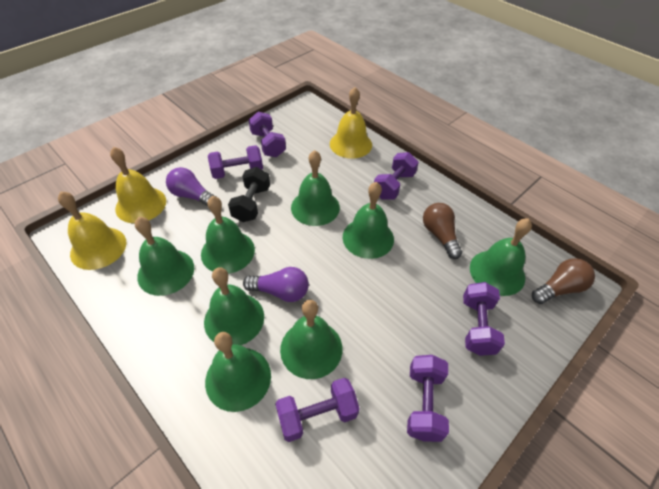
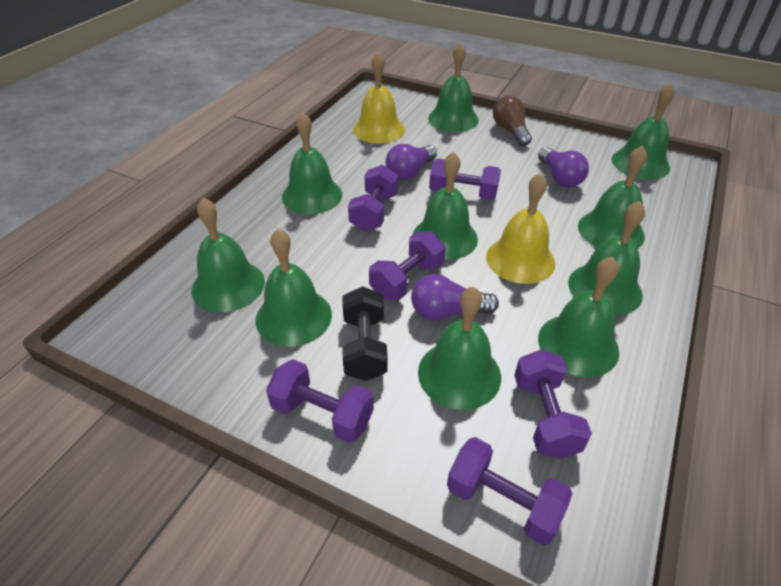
brown light bulb: [423,203,462,259] [532,258,595,304] = 2 -> [493,96,532,146] = 1
green bell: [135,217,194,296] [201,196,255,274] [204,267,264,345] [205,332,271,412] [280,300,342,379] [291,150,340,226] [343,182,394,259] [470,218,532,296] = 8 -> [192,198,265,312] [255,229,332,347] [282,112,342,214] [412,152,478,260] [418,287,501,410] [428,42,479,132] [538,257,619,377] [568,201,645,315] [578,145,647,248] [612,83,675,179] = 10
purple light bulb: [166,167,214,206] [243,267,309,302] = 2 -> [386,144,437,180] [411,274,499,321] [538,147,589,187] = 3
yellow bell: [58,191,126,270] [110,147,166,223] [330,87,372,159] = 3 -> [353,52,405,143] [486,173,555,284] = 2

